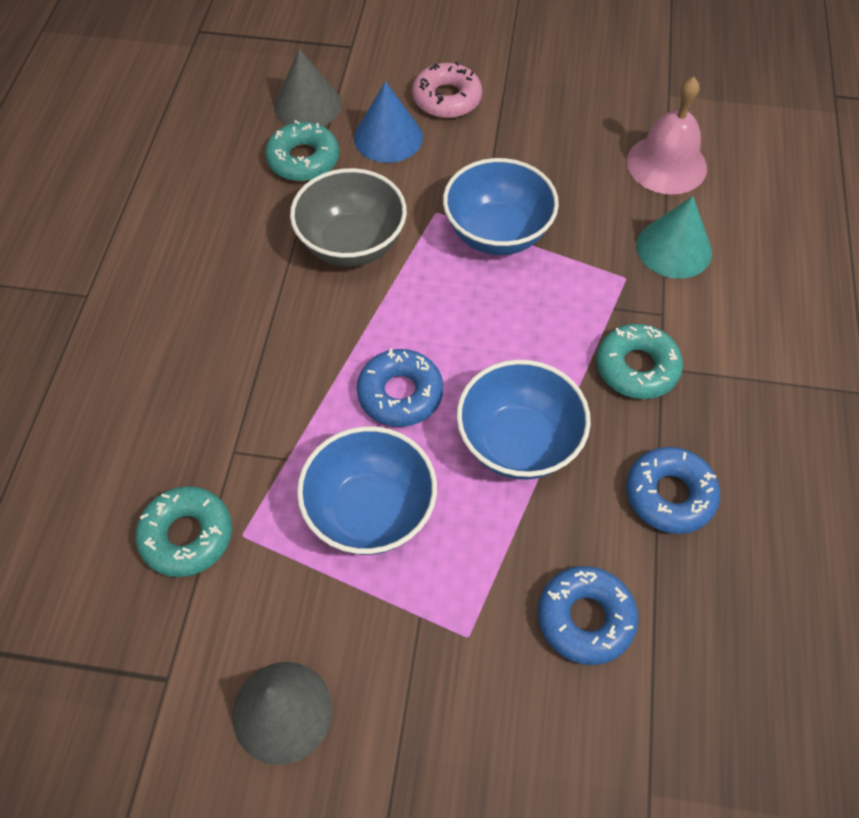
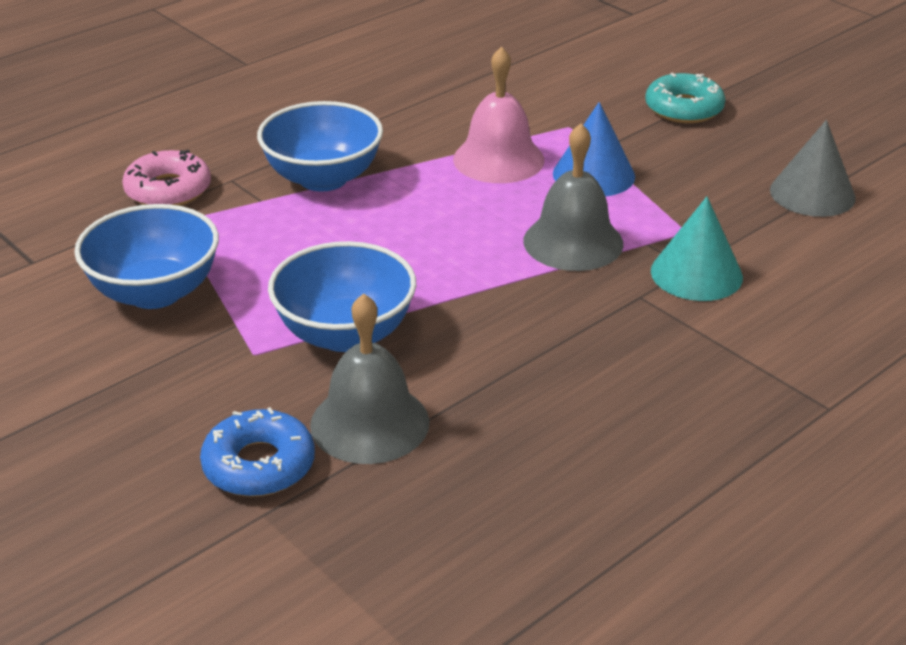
blue donut: [357,348,443,427] [538,566,638,665] [626,447,720,534] = 3 -> [200,407,315,497] = 1
grey bell: none = 0 -> [310,293,430,464] [523,123,624,271] = 2
grey bowl: [290,168,407,267] = 1 -> none = 0
grey cone: [232,662,332,765] [274,49,342,126] = 2 -> [770,120,856,217] = 1
turquoise donut: [136,486,232,577] [265,120,339,181] [596,324,683,399] = 3 -> [645,73,725,123] = 1

